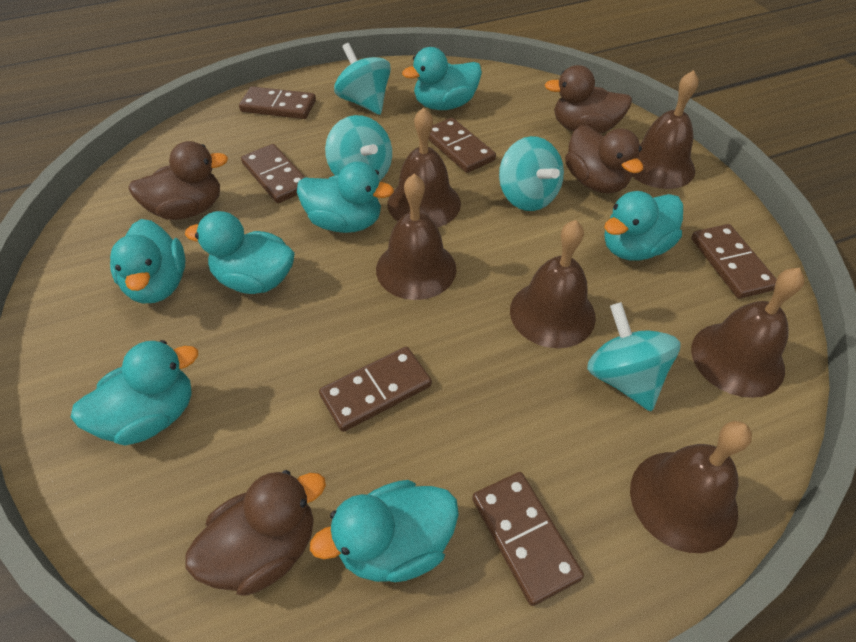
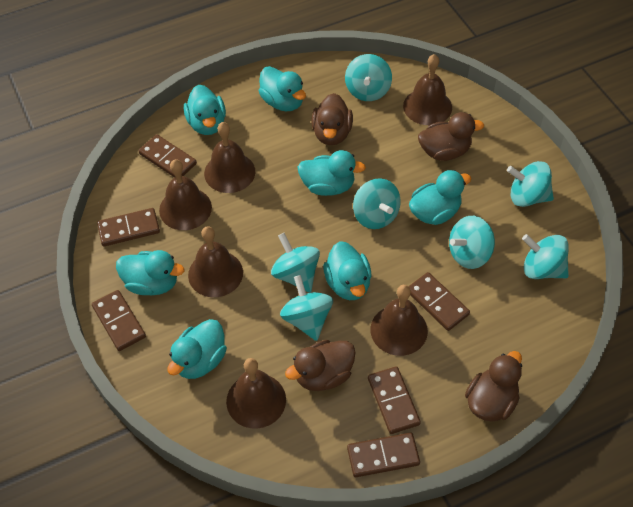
turquoise spinning top: [325,115,392,181] [334,43,391,115] [499,136,564,211] [587,302,681,411] = 4 -> [271,233,320,293] [280,275,333,341] [345,54,392,101] [353,178,401,229] [449,216,495,269] [507,161,554,207] [522,234,569,279] = 7

